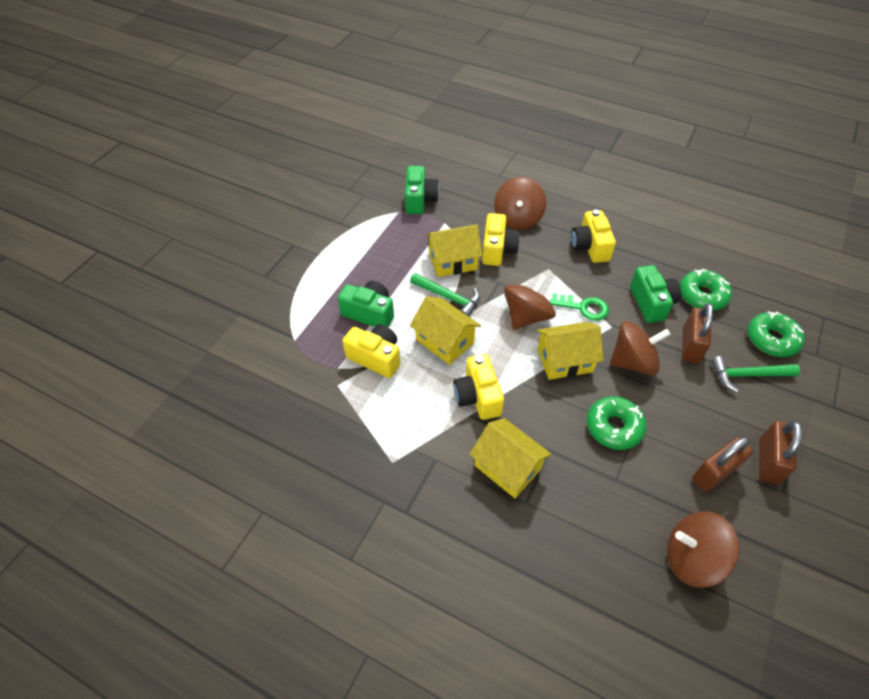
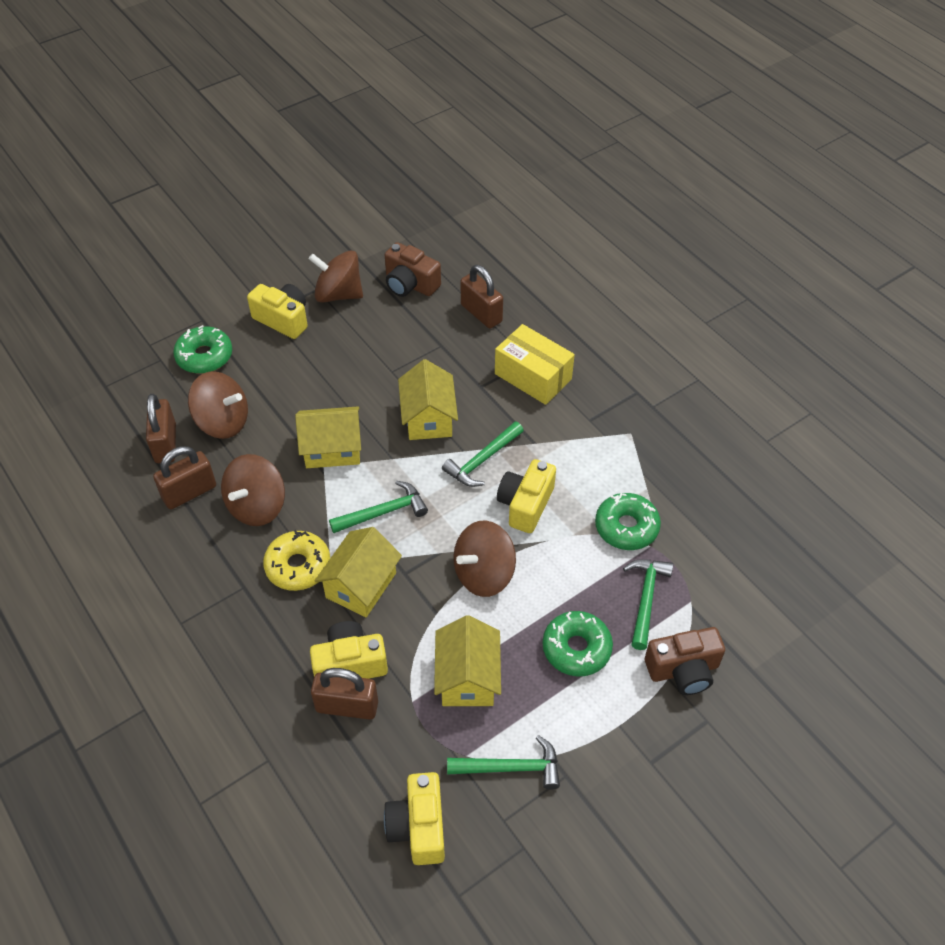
brown camera: none = 0 -> [385,242,441,297] [645,627,725,695] = 2
brown padlock: [682,303,714,364] [692,437,753,492] [759,421,802,485] = 3 -> [146,394,176,463] [153,446,216,509] [311,668,378,720] [461,265,503,328] = 4
green camera: [338,281,394,327] [405,166,439,214] [630,265,681,323] = 3 -> none = 0
green hammer: [410,273,480,317] [711,356,800,392] = 2 -> [329,481,428,533] [442,422,524,487] [447,735,560,789] [623,559,673,650] = 4
green key: [550,293,609,321] = 1 -> none = 0
yellow box: none = 0 -> [495,324,575,405] = 1
yellow donut: none = 0 -> [263,530,330,591] = 1

